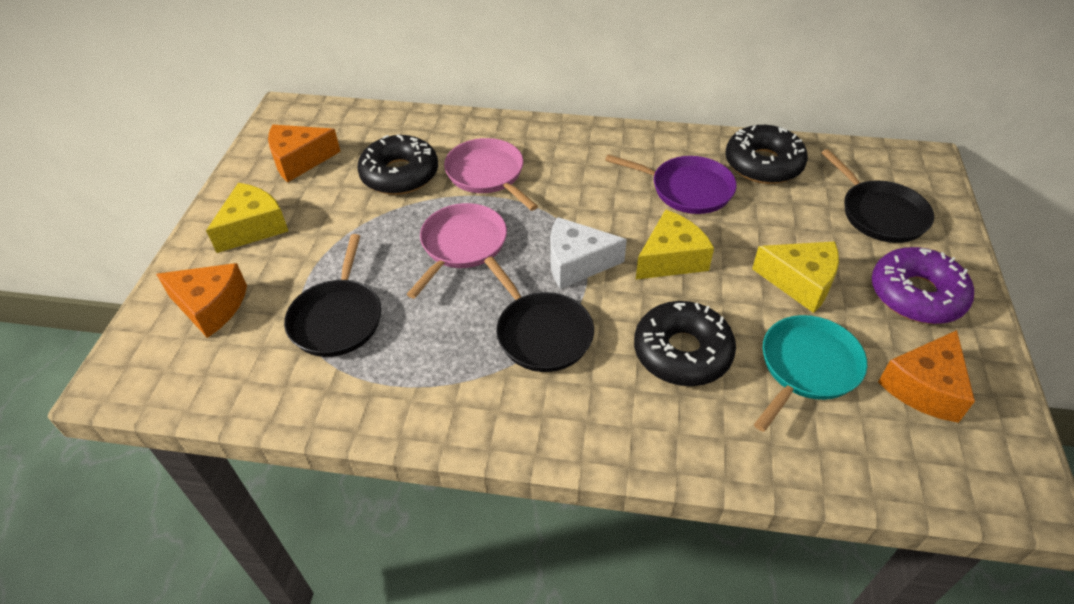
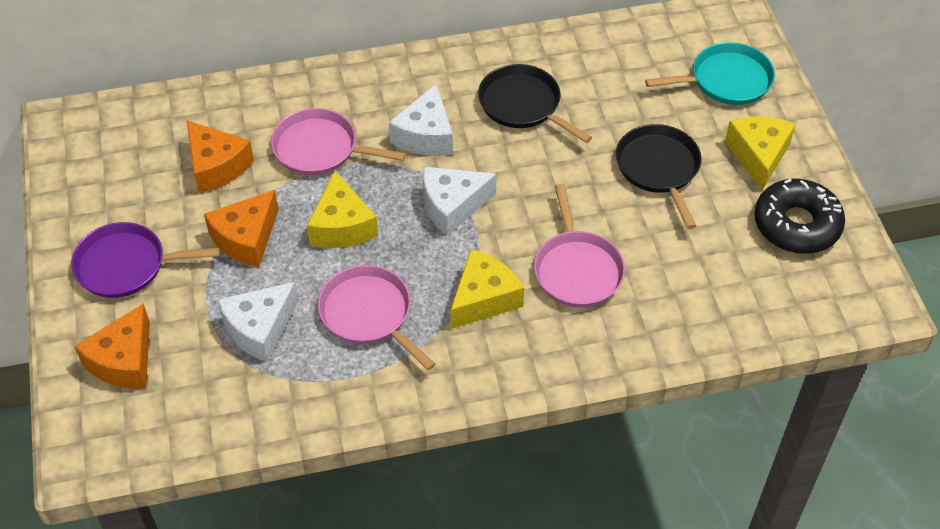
black donut: [357,135,438,195] [634,301,736,386] [725,125,808,184] = 3 -> [754,179,845,254] = 1
black pan: [284,234,381,357] [484,257,594,372] [821,149,934,243] = 3 -> [478,64,592,143] [616,124,702,229] = 2
pink pan: [406,203,507,299] [444,138,538,211] = 2 -> [271,108,406,175] [318,265,436,370] [534,184,625,307] = 3
purple donut: [872,247,974,324] = 1 -> none = 0
white cheese: [550,217,627,289] = 1 -> [218,282,298,362] [389,84,453,156] [423,167,497,236] = 3

